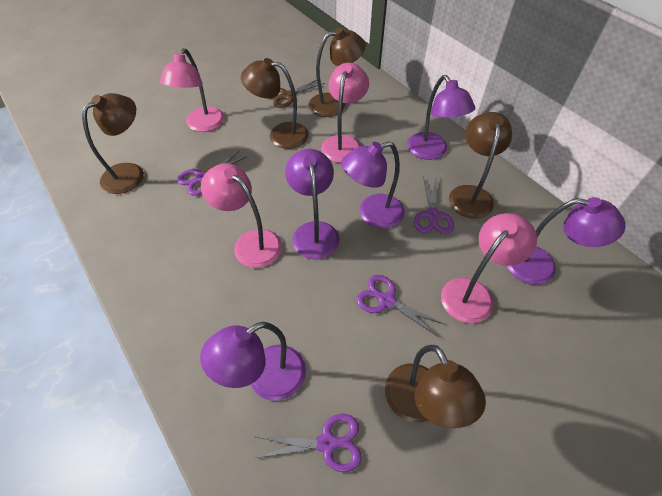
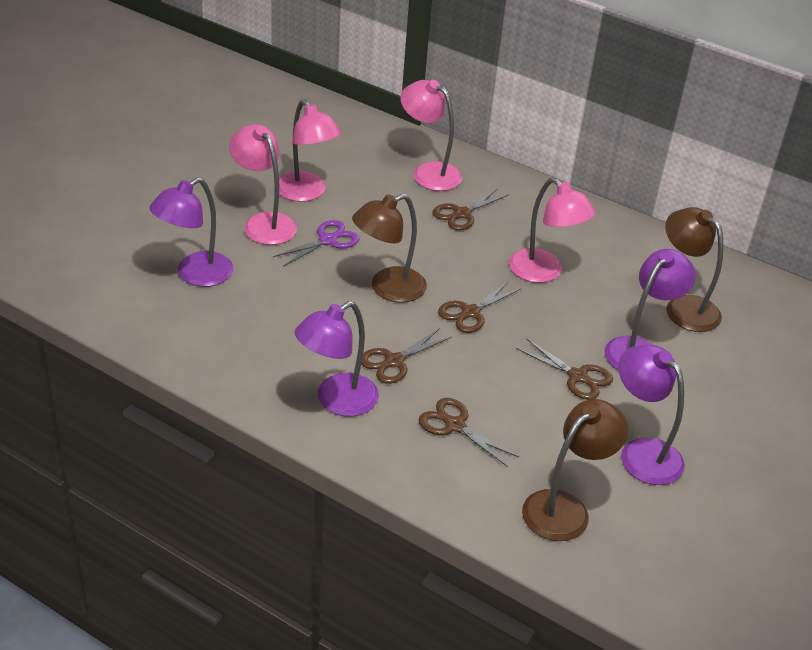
brown lamp: [82,93,144,194] [241,58,309,149] [308,28,366,117] [385,345,486,428] [449,112,512,219] = 5 -> [352,194,427,303] [522,399,628,541] [665,207,723,332] = 3
brown scissors: [269,79,325,108] = 1 -> [361,328,452,384] [419,398,519,467] [432,188,509,230] [438,281,521,333] [516,338,613,400] = 5
purple lamp: [200,322,306,401] [285,149,340,259] [341,141,405,229] [407,75,475,160] [507,197,626,285] = 5 -> [149,177,233,287] [295,301,379,416] [604,249,696,371] [618,344,685,485] = 4
purple scissors: [177,151,247,196] [255,414,362,472] [356,275,446,337] [414,176,454,234] = 4 -> [273,220,360,267] = 1

